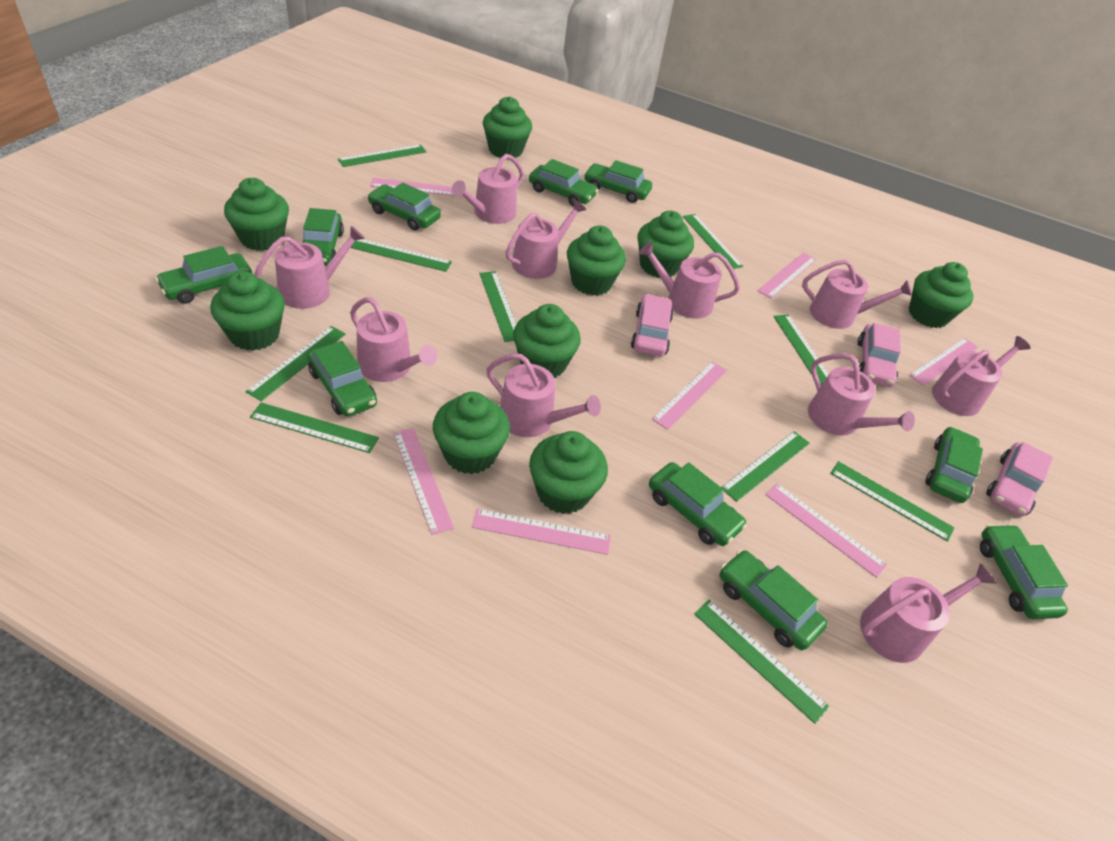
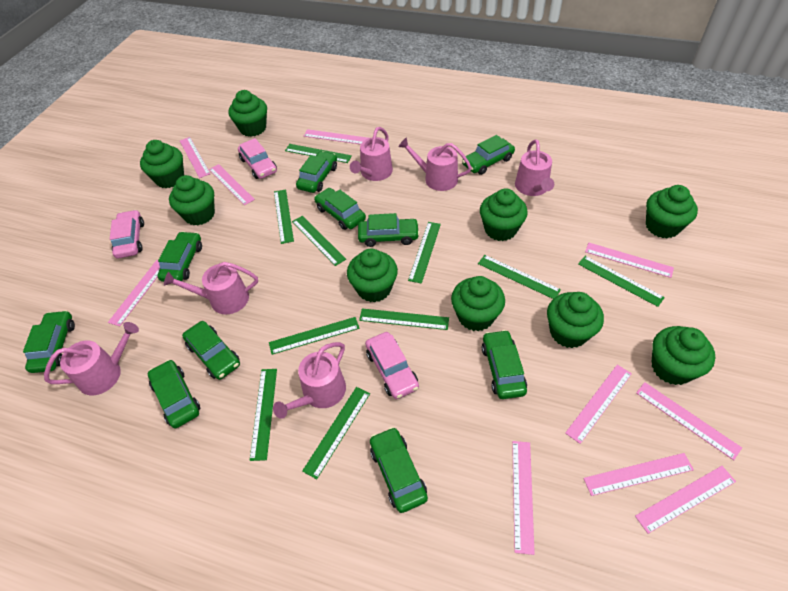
pink ruler: [370,178,463,197] [393,428,454,535] [472,509,611,555] [652,361,727,430] [757,253,816,299] [765,483,887,578] [909,338,979,386] = 7 -> [108,260,160,326] [180,137,210,178] [209,164,255,205] [304,129,368,144] [512,441,535,555] [565,365,632,444] [583,453,694,496] [585,243,674,278] [635,466,736,534] [636,382,742,460] = 10
pink watering can: [254,226,365,309] [350,297,437,382] [452,154,524,224] [486,354,601,437] [506,199,586,279] [639,242,740,319] [802,259,912,329] [808,353,915,436] [860,563,997,663] [932,336,1031,416] = 10 -> [44,322,139,395] [164,262,258,314] [273,342,346,419] [350,127,393,181] [398,138,472,191] [515,139,554,196] = 6

